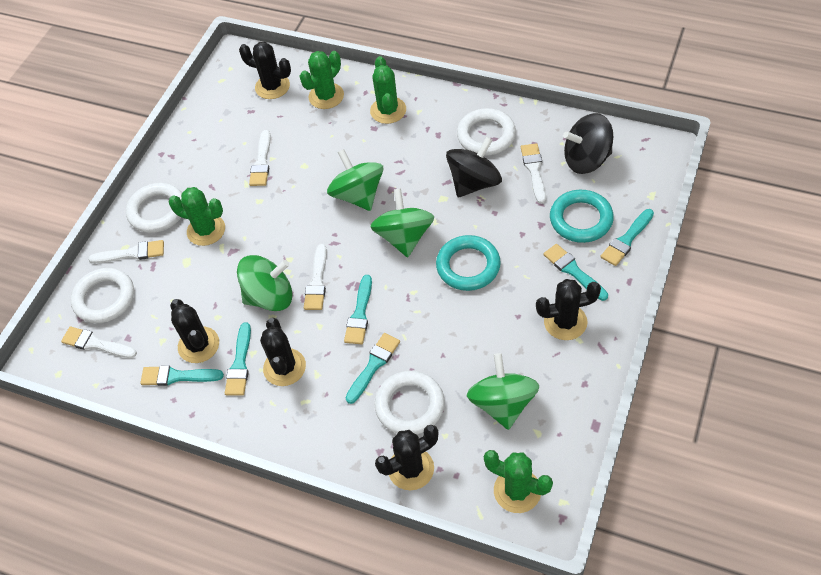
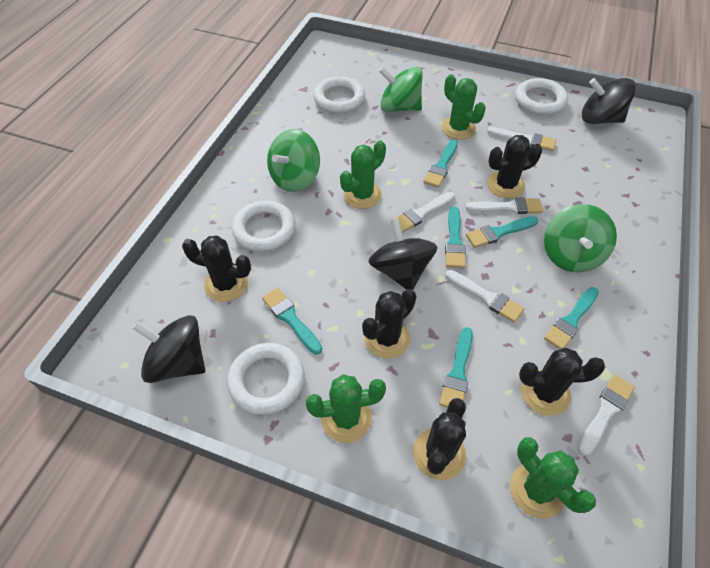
black spinning top: [446,137,502,197] [563,113,613,174] = 2 -> [132,315,205,383] [368,218,437,290] [582,78,636,124] = 3
green spinning top: [237,255,293,311] [327,149,384,211] [370,188,434,257] [467,353,539,430] = 4 -> [267,129,320,192] [379,67,422,112] [544,204,617,273] = 3
turquoise ring: [436,235,501,291] [550,190,614,243] = 2 -> none = 0

